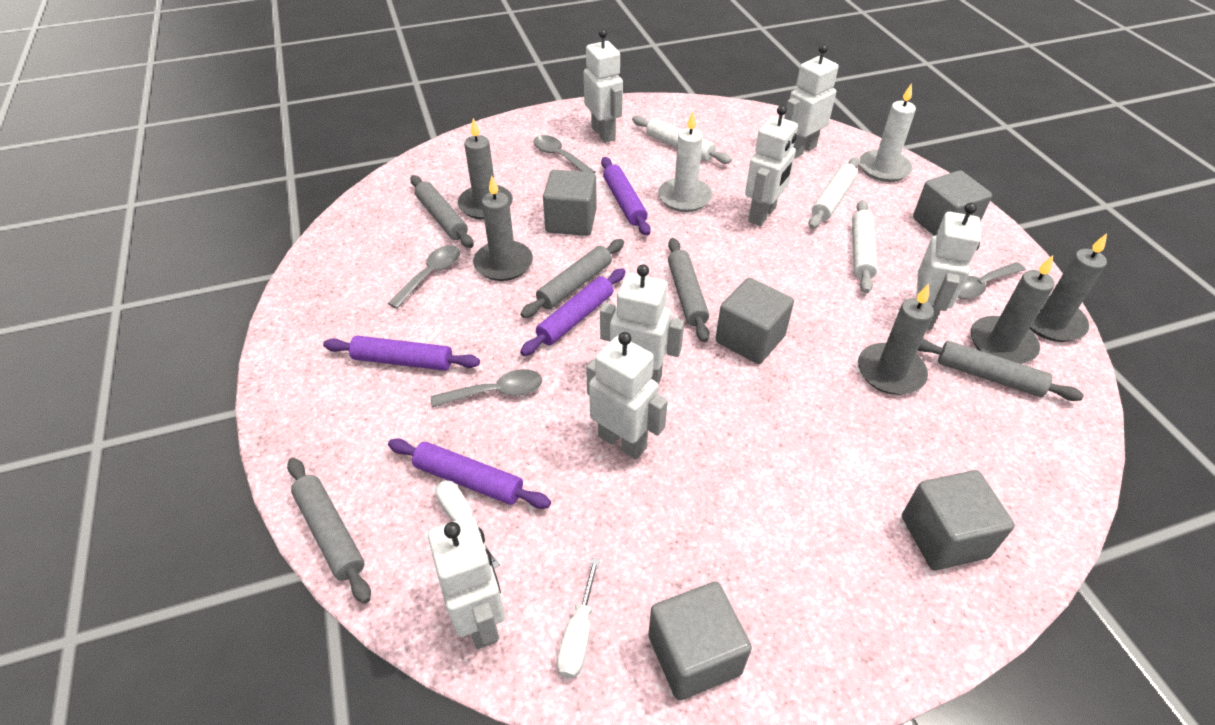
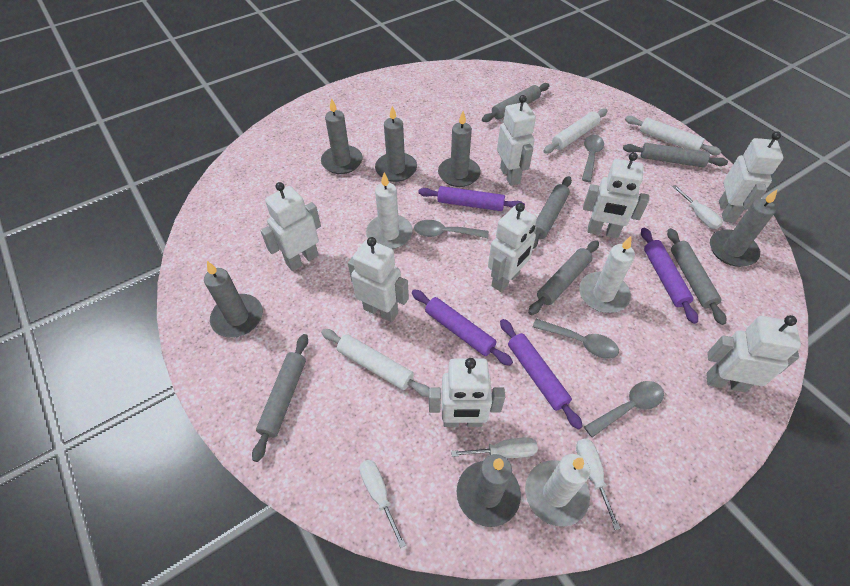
grey candle: [458,118,513,220] [473,176,533,281] [858,284,934,395] [971,255,1055,364] [1029,233,1107,342] = 5 -> [204,261,263,337] [321,98,363,174] [375,106,417,182] [438,111,481,187] [457,454,521,527] [710,189,777,267] = 6
grey cube: [543,170,597,236] [648,581,752,701] [715,278,794,364] [902,470,1015,571] [913,170,992,236] = 5 -> none = 0
grey rolling pin: [287,458,371,604] [410,175,474,248] [521,239,624,318] [668,238,710,342] [917,339,1084,401] = 5 -> [252,334,308,462] [482,83,550,122] [528,240,599,315] [533,176,572,249] [623,143,728,167] [667,228,726,325] = 6
white candle: [658,111,712,212] [859,83,916,182] = 2 -> [366,172,413,249] [525,454,590,527] [579,236,635,313] = 3
white robot: [428,516,505,649] [584,29,623,143] [586,332,668,460] [600,264,684,385] [745,105,798,226] [784,44,839,158] [916,202,981,330] = 7 -> [260,182,321,271] [348,237,409,322] [429,358,505,427] [488,203,537,292] [497,95,536,186] [583,152,649,238] [706,315,801,392] [719,131,783,223] = 8
white screwdriver: [435,480,500,569] [557,558,600,678] = 2 -> [359,460,406,548] [451,437,538,458] [576,438,621,530] [672,185,723,229] = 4

